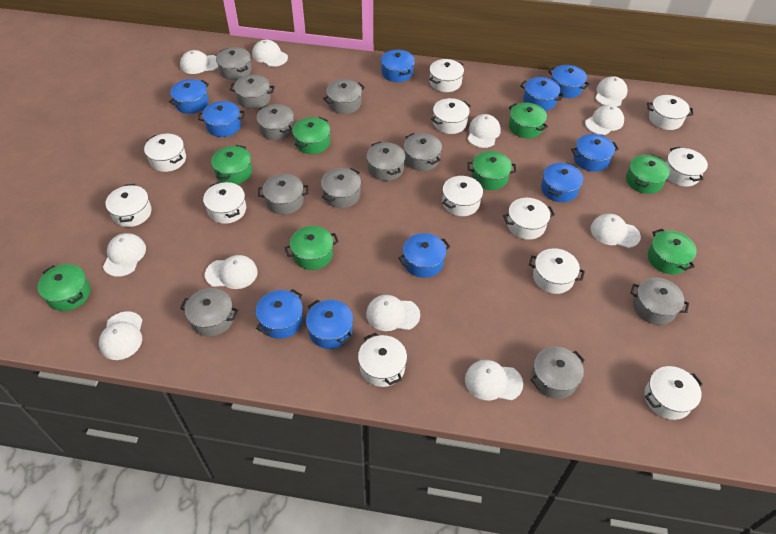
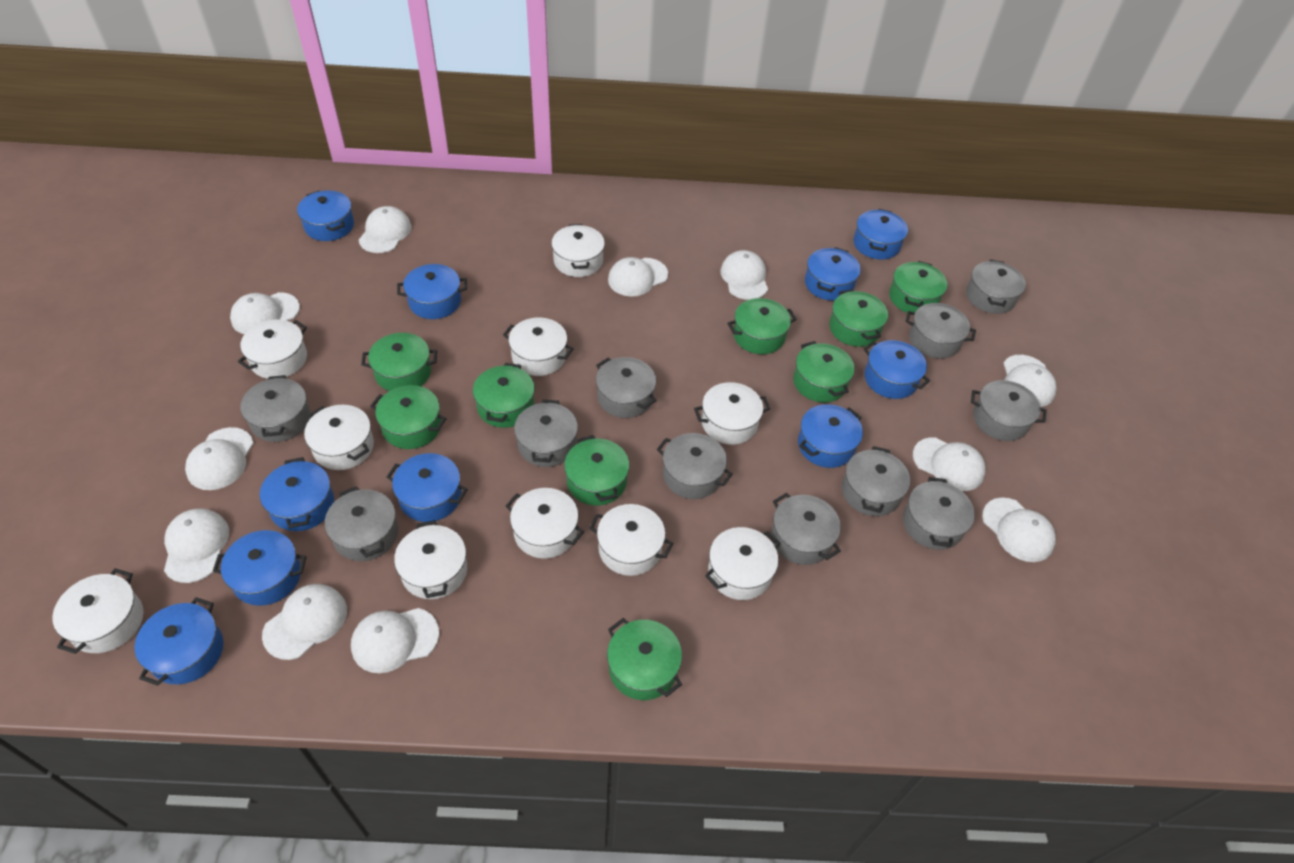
green pot: [38,264,90,311] [211,145,252,184] [284,226,339,270] [292,117,330,154] [468,151,516,190] [509,103,548,138] [626,155,670,194] [648,229,697,274] = 8 -> [361,333,437,391] [371,385,447,449] [473,363,535,428] [564,435,629,505] [607,618,682,700] [728,298,797,354] [793,341,855,403] [829,289,888,347] [889,261,947,313] = 9
white pot: [105,184,152,227] [144,134,186,172] [203,182,246,224] [358,333,407,387] [429,59,464,92] [431,98,471,134] [442,176,483,216] [503,198,555,240] [529,248,585,294] [644,366,703,420] [647,95,693,130] [666,147,708,187] = 12 -> [52,568,144,654] [238,320,307,379] [304,405,374,470] [394,520,467,599] [503,317,574,376] [506,488,584,559] [551,224,605,277] [589,504,673,576] [694,382,770,445] [705,527,780,600] = 10

